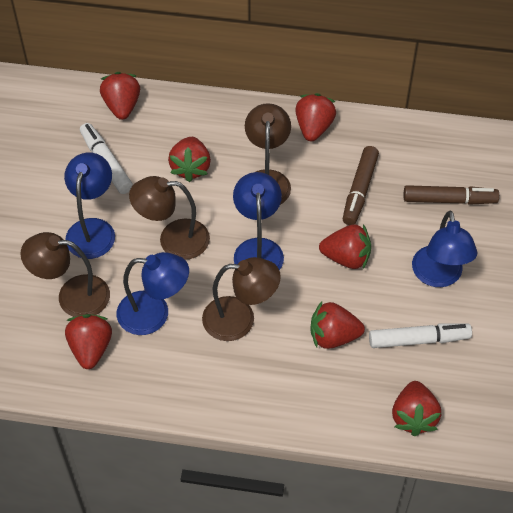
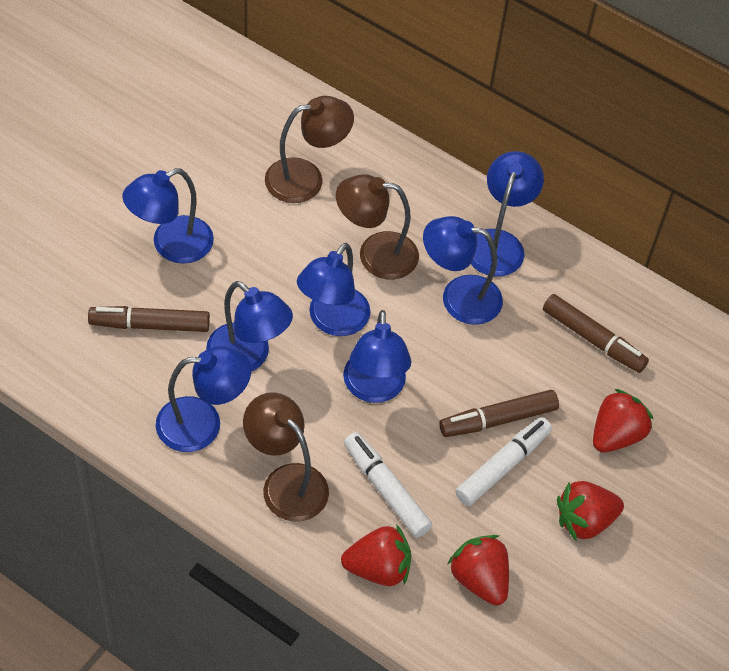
blue lamp: [64,153,115,259] [117,252,189,335] [233,172,284,270] [412,211,477,287] = 4 -> [122,168,214,264] [156,346,251,452] [206,281,293,372] [297,243,370,336] [343,310,411,403] [423,216,503,325] [471,151,544,277] = 7
brown lamp: [20,232,110,317] [129,176,210,260] [202,257,281,341] [245,103,291,205] = 4 -> [243,392,329,522] [265,96,354,203] [336,174,419,279] = 3
brown marker: [343,146,379,225] [404,185,499,205] = 2 -> [88,306,210,332] [439,390,559,437] [543,294,649,373] = 3
red strawberry: [65,314,112,369] [100,72,140,120] [168,137,211,182] [295,93,336,141] [310,301,365,349] [319,224,371,269] [392,381,441,436] = 7 -> [341,524,411,586] [448,535,509,606] [557,481,624,541] [593,389,654,452] = 4

